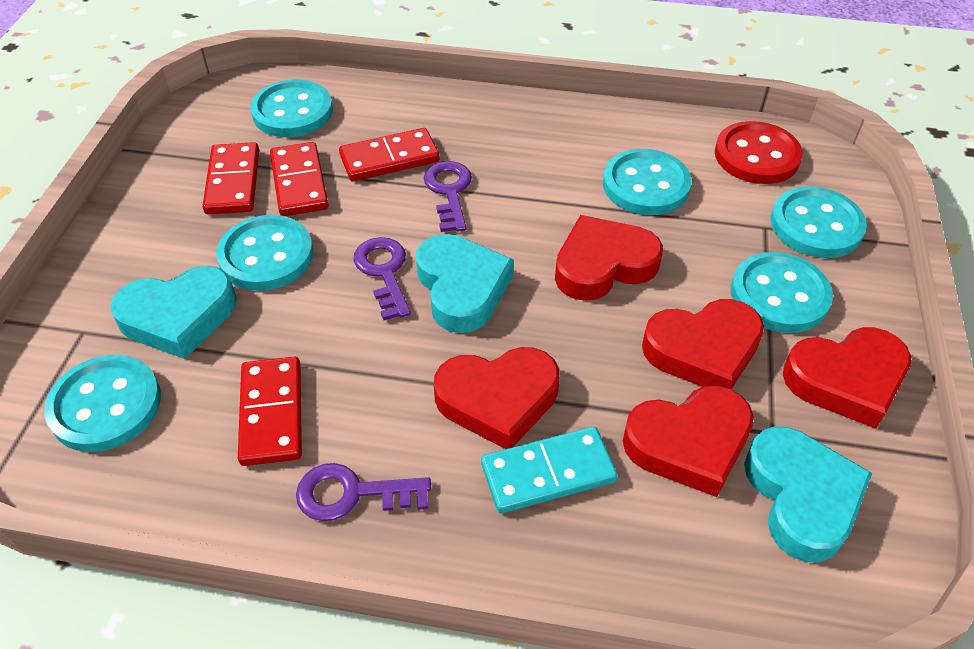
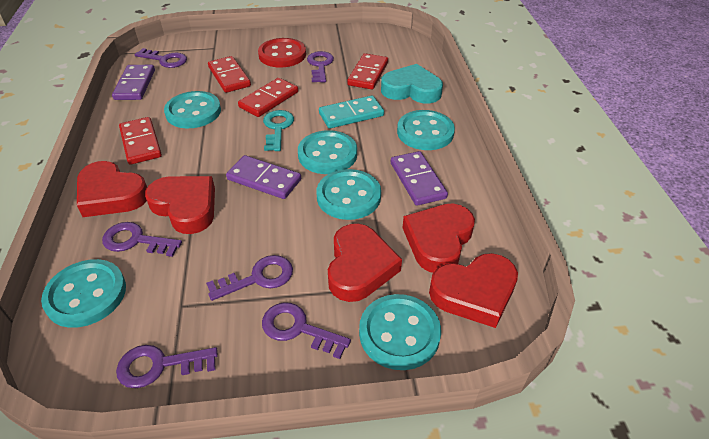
purple domino: none = 0 -> [112,65,155,100] [226,155,301,199] [391,151,448,206] = 3
purple key: [296,463,431,521] [353,237,411,320] [424,161,472,232] = 3 -> [102,222,182,257] [116,345,218,388] [135,48,187,68] [206,255,293,301] [262,303,351,359] [307,51,334,83] = 6
turquoise heart: [110,266,237,359] [416,234,514,333] [744,427,872,562] = 3 -> [381,64,443,103] = 1
turquoise key: none = 0 -> [263,110,294,151] = 1

